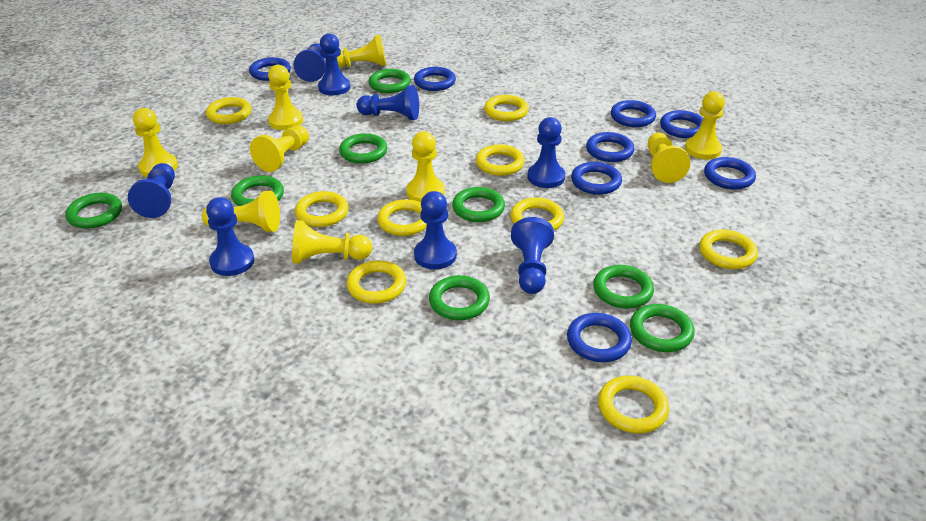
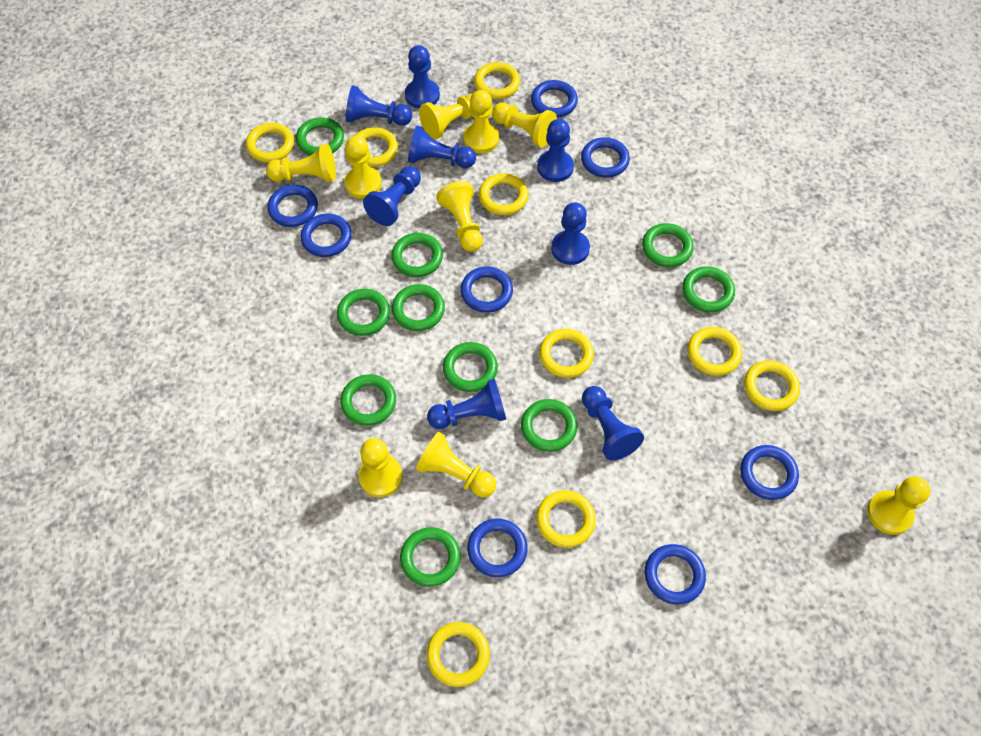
green ring: [65,193,122,229] [231,175,284,206] [339,133,388,164] [369,69,411,93] [429,275,490,320] [452,187,505,222] [593,265,654,309] [630,304,695,352] = 8 -> [296,117,344,156] [337,289,390,336] [340,374,396,426] [391,233,443,277] [392,284,445,331] [400,527,461,587] [443,342,498,392] [521,399,578,452] [642,223,694,267] [682,266,735,313] = 10

